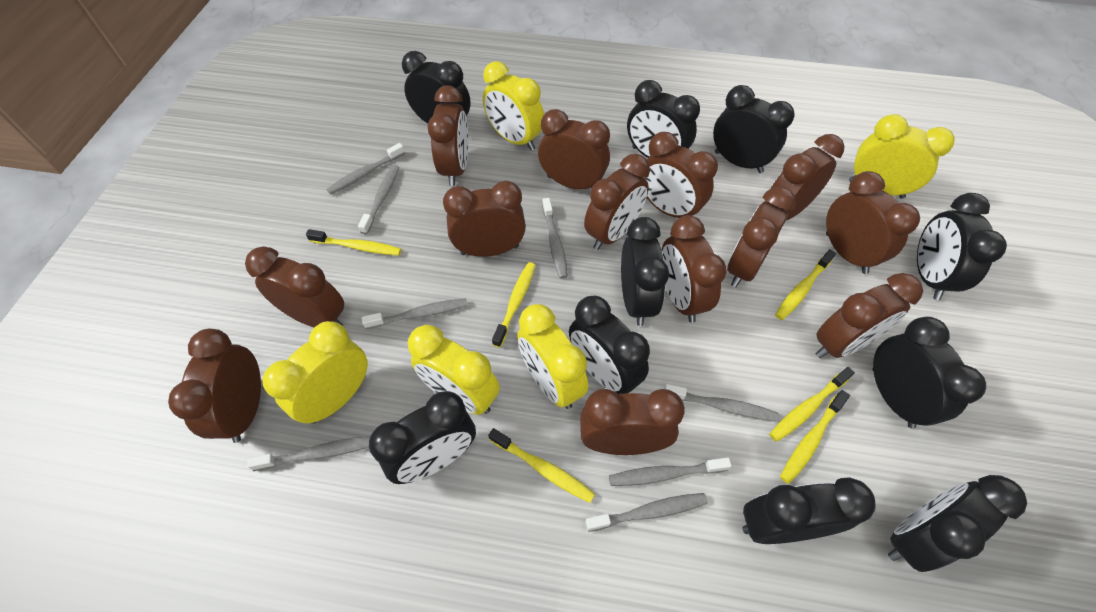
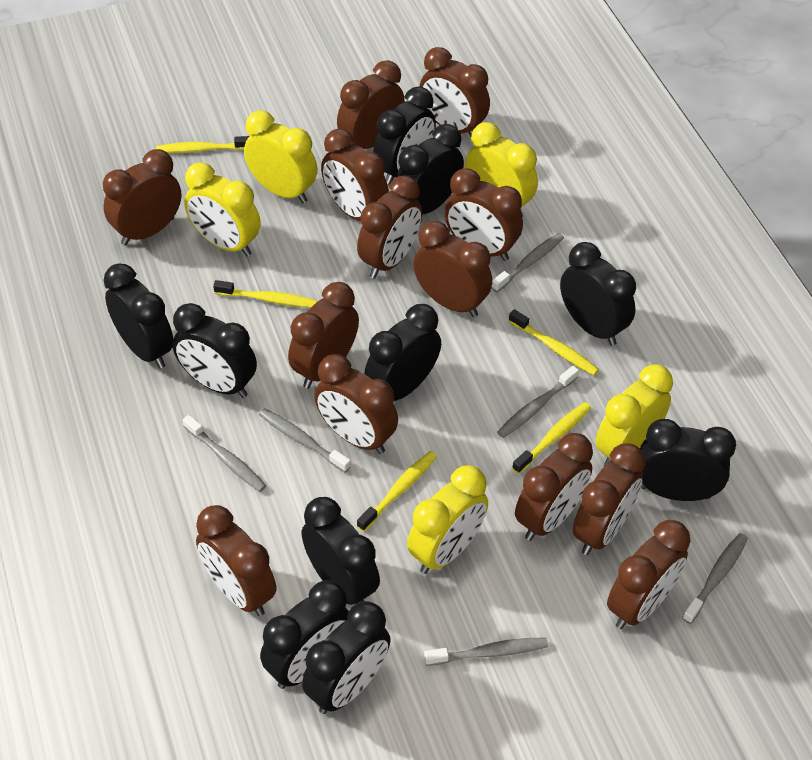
grey toothbrush: [247,436,370,471] [326,143,405,195] [358,165,399,234] [362,298,468,329] [542,198,568,279] [585,493,708,532] [609,458,732,486] [664,384,779,422] = 8 -> [183,415,266,492] [259,408,351,473] [424,637,548,666] [491,233,564,292] [497,366,579,438] [682,533,748,624] = 6
yellow toothbrush: [306,229,401,255] [488,428,595,503] [492,262,536,348] [769,367,855,442] [775,249,836,320] [780,390,850,484] = 6 -> [156,136,249,153] [213,280,318,308] [357,451,437,532] [509,309,599,375] [512,402,591,474] = 5

